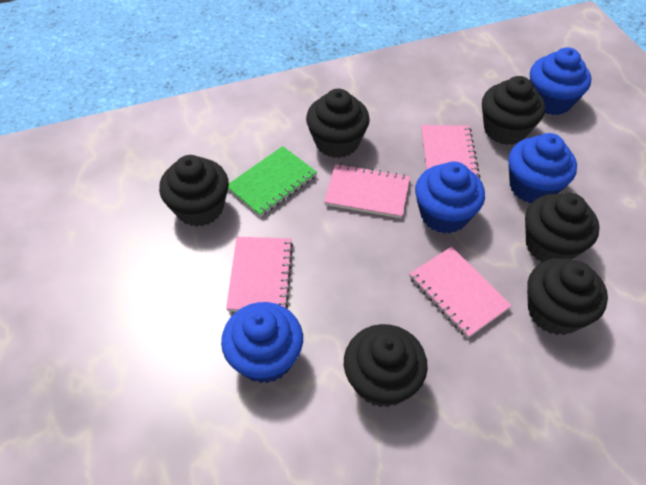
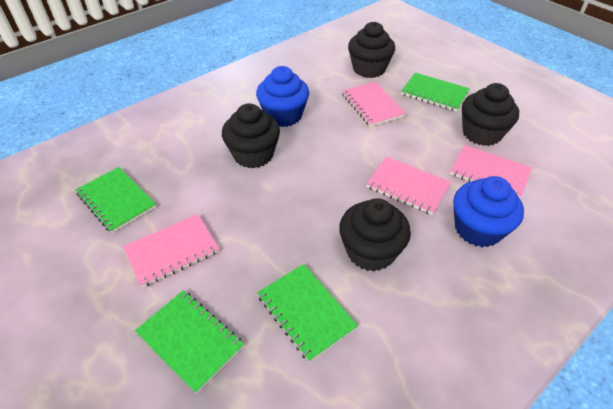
black cupcake: [159,155,229,227] [306,89,370,158] [344,324,428,407] [482,76,545,145] [525,193,600,262] [527,258,608,335] = 6 -> [222,103,280,168] [339,198,411,272] [348,22,395,78] [462,83,519,146] = 4
blue cupcake: [221,302,303,383] [415,161,485,233] [508,133,577,203] [530,47,591,115] = 4 -> [256,66,309,127] [453,176,524,247] = 2
green notebook: [228,146,317,217] = 1 -> [76,167,156,233] [135,290,244,394] [257,264,358,362] [401,73,470,112] = 4

